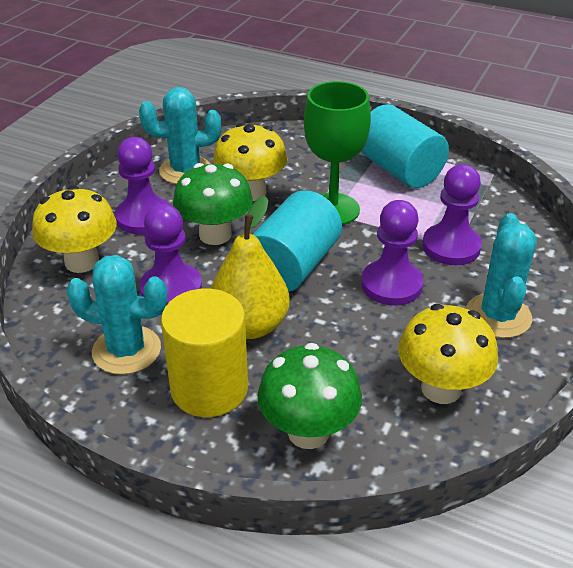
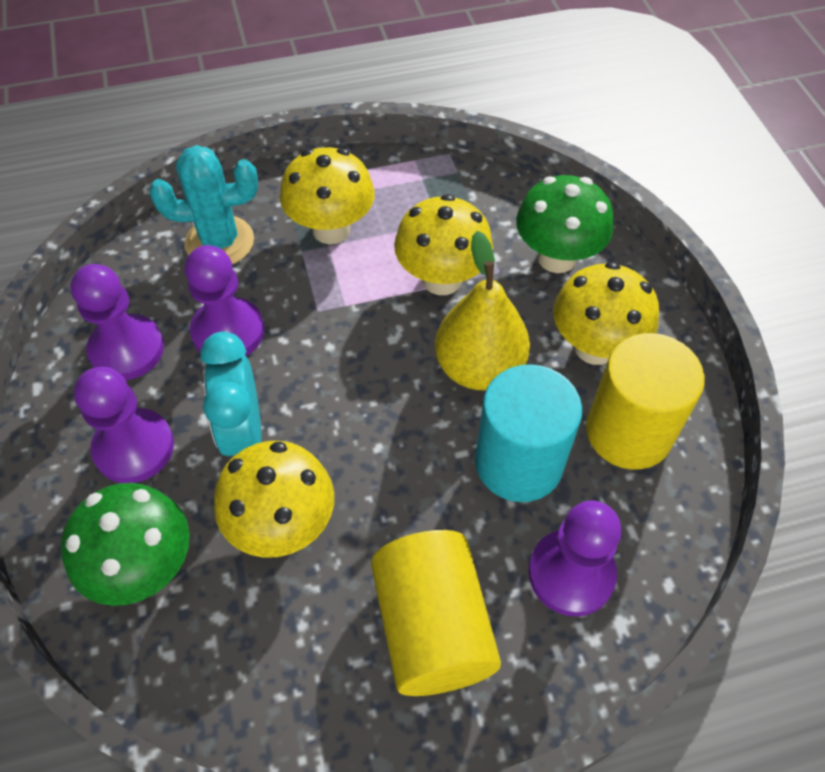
green goblet: [304,81,371,225] = 1 -> none = 0
turquoise cactus: [66,255,167,375] [139,87,221,184] [466,213,537,338] = 3 -> [149,145,258,264] = 1
turquoise clock: none = 0 -> [200,332,262,456] = 1
turquoise cylinder: [253,190,342,292] [361,104,449,188] = 2 -> [475,364,582,502] = 1
yellow cylinder: [161,288,248,417] = 1 -> [371,530,501,696] [586,333,705,470] = 2
yellow mushroom: [32,186,117,273] [213,123,287,201] [398,304,498,404] = 3 -> [214,441,334,558] [280,147,375,244] [394,194,493,295] [553,262,659,365] = 4

